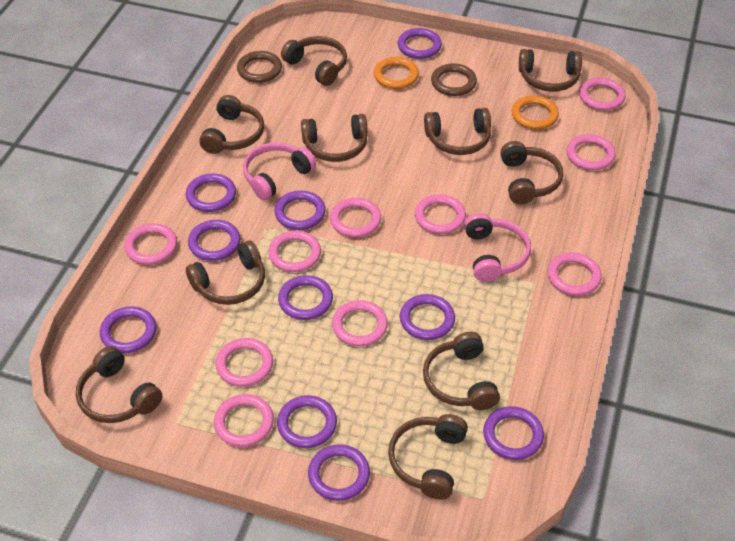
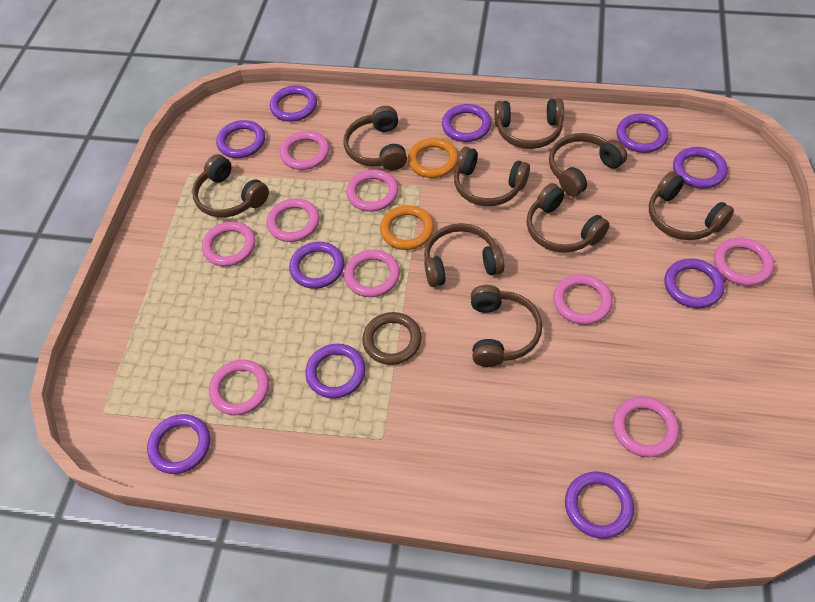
brown headphones: [76,346,163,423] [186,240,265,305] [199,95,264,154] [281,36,347,86] [301,114,368,162] [388,414,468,500] [423,332,500,410] [424,108,491,155] [500,141,563,204] [519,49,582,92] = 10 -> [192,154,269,217] [344,106,407,170] [424,223,504,287] [454,147,530,206] [471,285,542,367] [494,98,564,149] [527,183,610,253] [549,133,627,197] [649,171,734,240] = 9
brown ring: [237,51,282,83] [431,63,477,96] = 2 -> [362,312,422,365] = 1
pink headphones: [243,142,316,200] [464,213,531,282] = 2 -> none = 0
pink ring: [124,223,177,265] [214,394,274,447] [216,338,273,387] [268,230,321,272] [330,198,381,237] [332,300,388,347] [415,194,466,234] [547,253,602,296] [566,134,616,170] [579,77,626,111] = 10 -> [202,221,256,267] [209,360,269,415] [267,198,320,242] [280,131,329,170] [344,249,400,297] [346,170,398,212] [553,274,612,325] [613,397,679,457] [714,238,774,286] = 9

